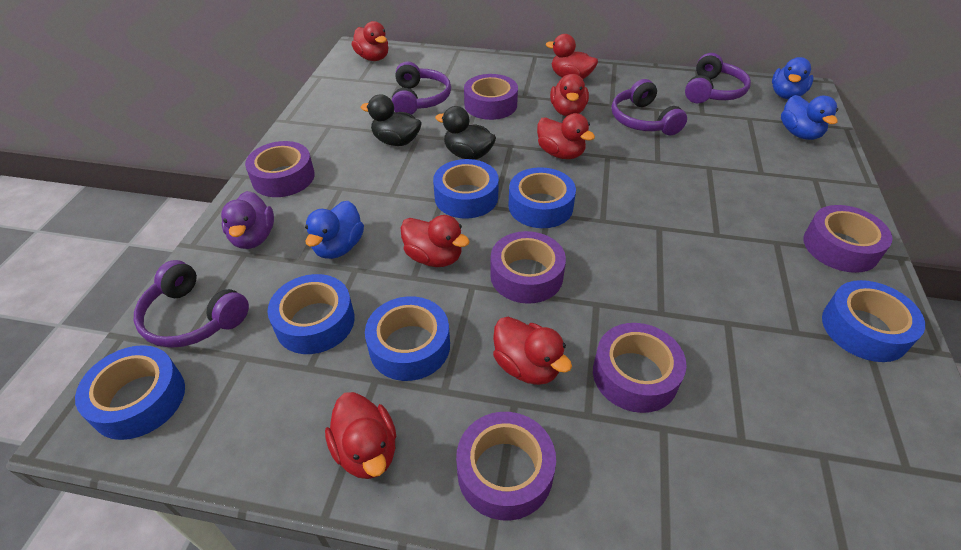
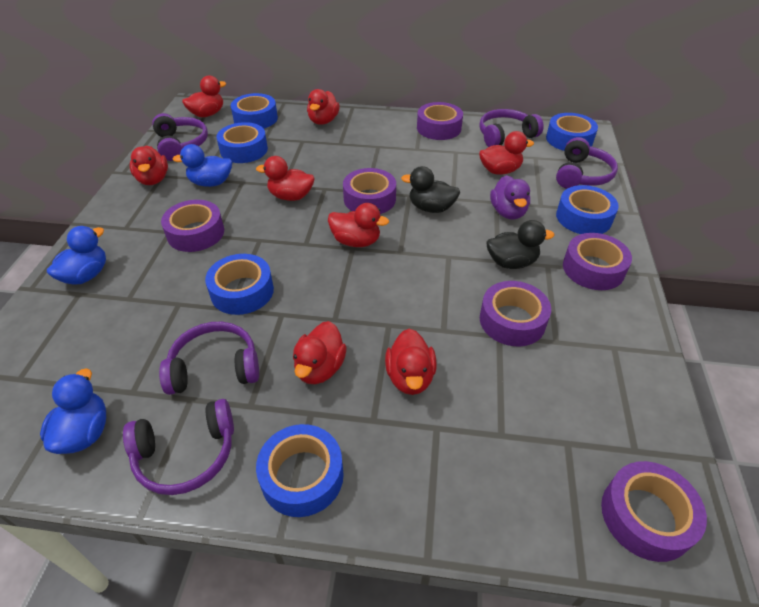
purple headphones: [134,260,249,348] [392,61,451,115] [611,79,687,135] [685,53,751,103] = 4 -> [123,399,234,495] [152,113,208,161] [159,322,259,395] [479,109,544,147] [556,137,618,188] = 5
red duck: [325,392,396,479] [352,21,389,61] [401,215,470,267] [493,317,572,385] [537,113,595,159] [546,34,598,79] [550,74,589,116] = 7 -> [130,146,168,185] [182,75,226,117] [256,156,314,201] [293,321,347,384] [307,89,340,125] [328,203,389,247] [385,329,437,395] [479,131,534,175] = 8

